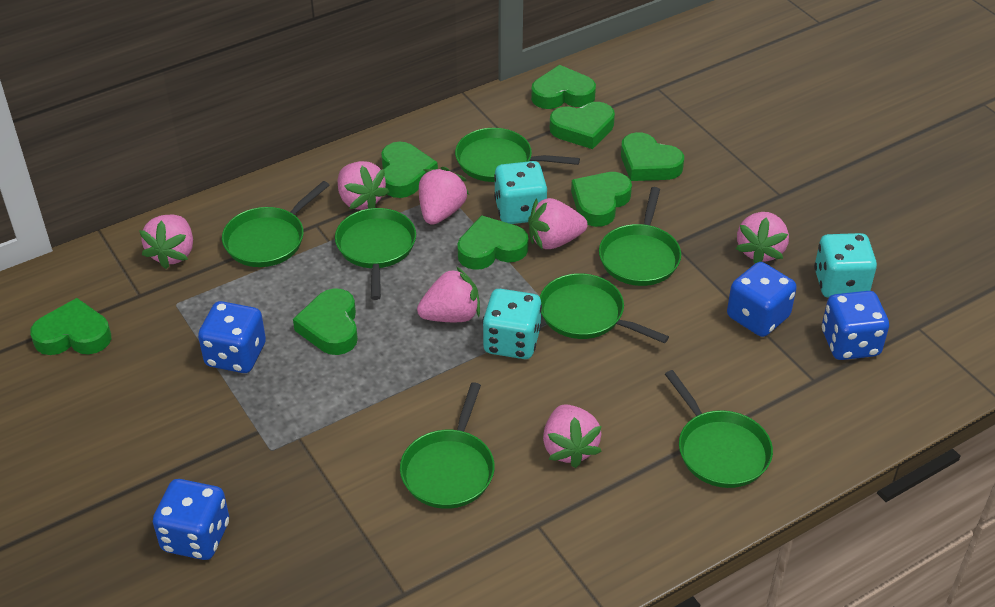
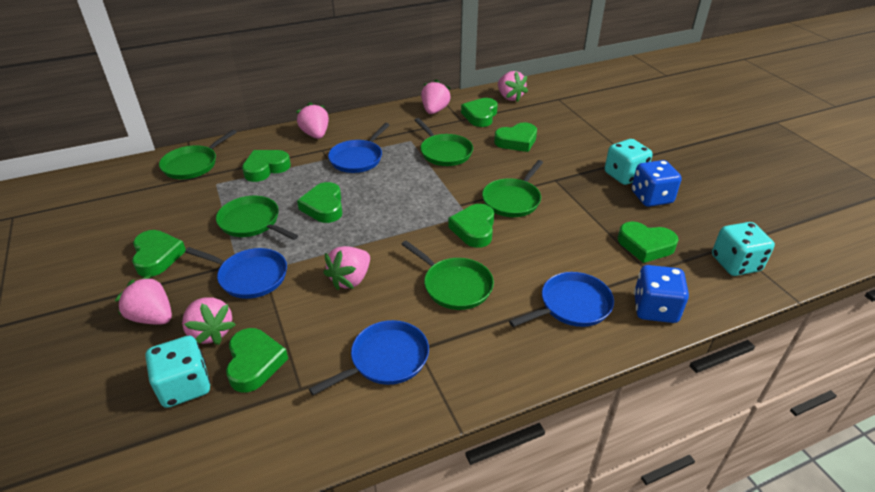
blue dice: [153,479,229,560] [198,301,266,373] [727,262,797,337] [822,291,889,360] = 4 -> [632,160,682,207] [634,265,689,323] = 2
blue pan: none = 0 -> [185,247,287,299] [309,320,429,395] [328,123,389,173] [509,272,614,327] = 4
green pan: [222,181,329,267] [335,208,416,300] [400,382,495,509] [455,128,580,182] [540,273,669,343] [599,187,681,286] [665,370,773,488] = 7 -> [159,130,237,179] [216,196,298,240] [401,241,494,310] [415,118,473,166] [482,160,543,217] = 5
pink strawberry: [139,215,193,269] [338,161,389,210] [417,266,480,322] [419,167,469,225] [528,198,587,250] [543,405,602,468] [736,212,789,263] = 7 -> [115,275,172,325] [182,297,236,345] [296,102,329,139] [323,246,370,290] [421,79,451,114] [498,71,528,102] = 6

